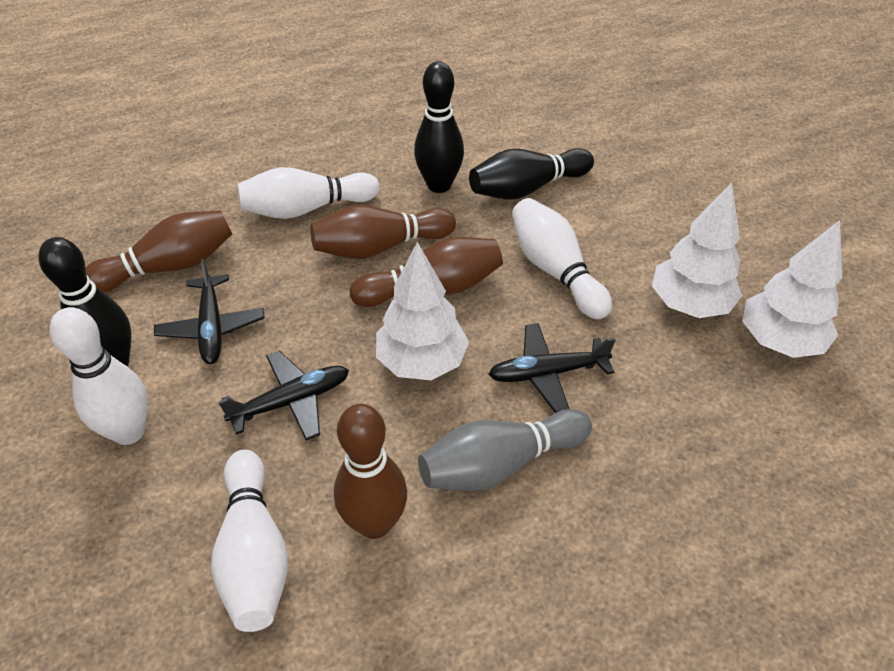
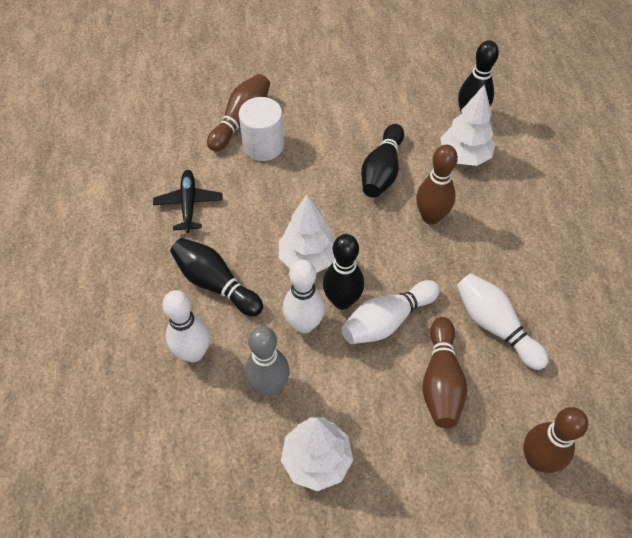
black bowling pin: [38,237,131,366] [414,61,464,193] [469,148,594,199] = 3 -> [170,238,263,316] [323,234,364,310] [361,124,404,198] [458,40,499,114] = 4
black plane: [154,259,265,364] [218,351,349,440] [488,323,615,413] = 3 -> [153,170,223,233] = 1
white cylinder: none = 0 -> [239,97,284,161] = 1

